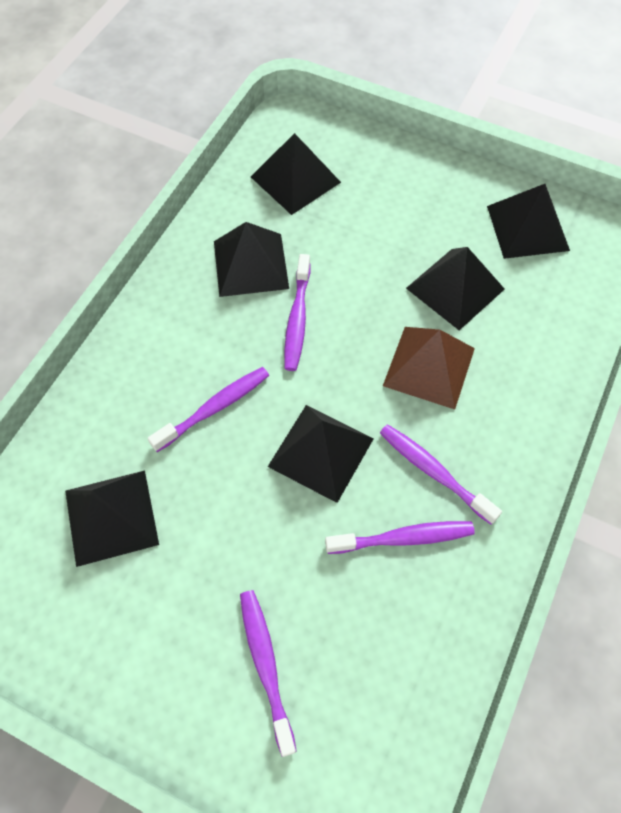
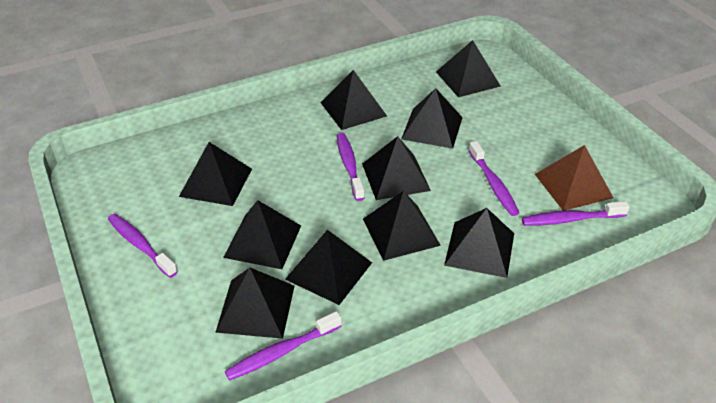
black pyramid: [65,471,159,567] [214,222,289,297] [251,133,341,215] [268,405,374,503] [406,247,505,330] [487,184,570,259] = 6 -> [179,142,252,206] [215,268,294,339] [223,200,301,269] [285,230,372,305] [320,70,387,130] [362,136,431,200] [363,191,441,261] [401,88,463,149] [436,40,501,97] [444,208,514,278] = 10

